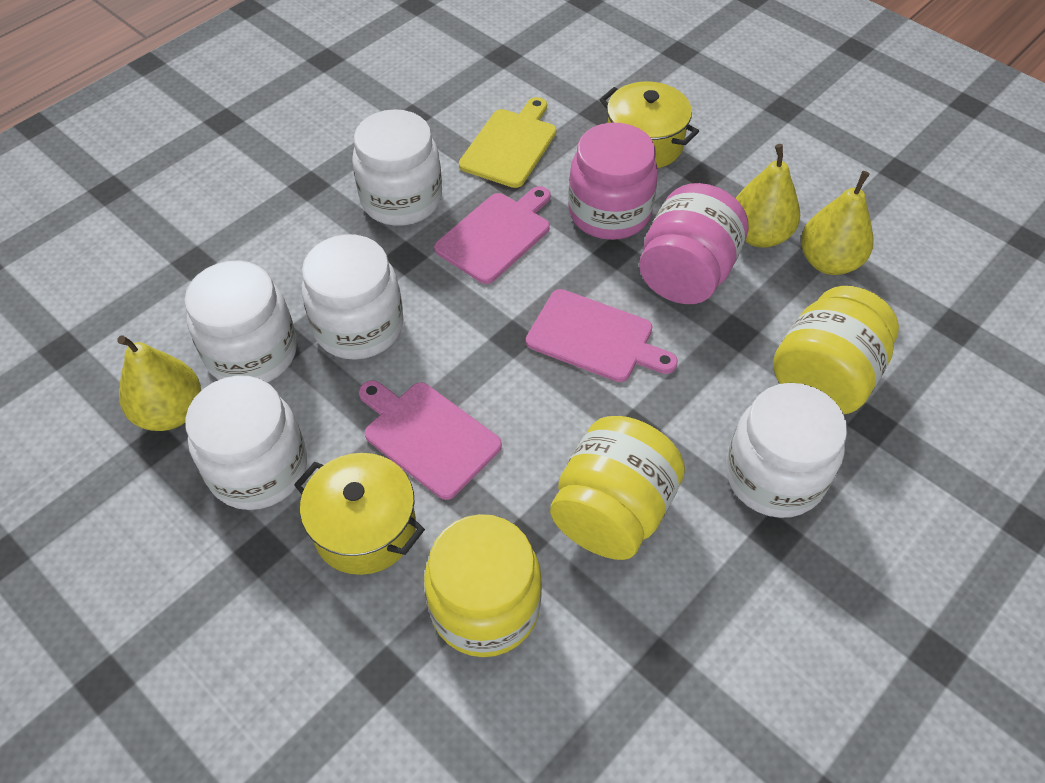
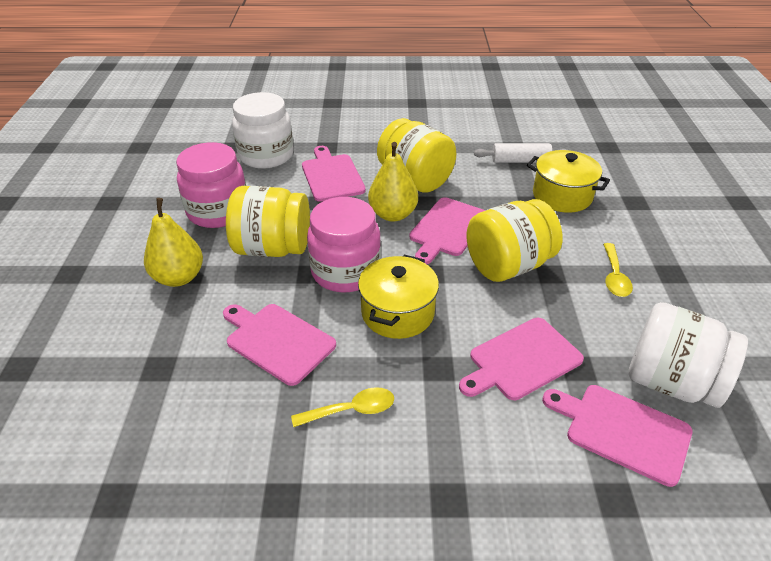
pink cutting board: [359,380,502,500] [434,186,551,284] [526,289,678,382] = 3 -> [223,304,336,386] [302,146,366,202] [409,197,485,264] [459,318,584,400] [542,385,692,487] = 5
white jar: [184,260,297,383] [185,375,307,510] [302,234,404,360] [352,109,442,226] [726,383,847,518] = 5 -> [232,92,294,169] [628,302,748,408] = 2
white rolling pin: none = 0 -> [474,143,567,163] = 1
yellow cutting board: [459,97,556,188] = 1 -> none = 0
yellow pear: [117,335,201,431] [735,144,800,248] [801,171,874,275] = 3 -> [144,198,203,287] [368,142,418,222] = 2
yellow spoon: none = 0 -> [291,387,394,427] [603,243,633,297] = 2

